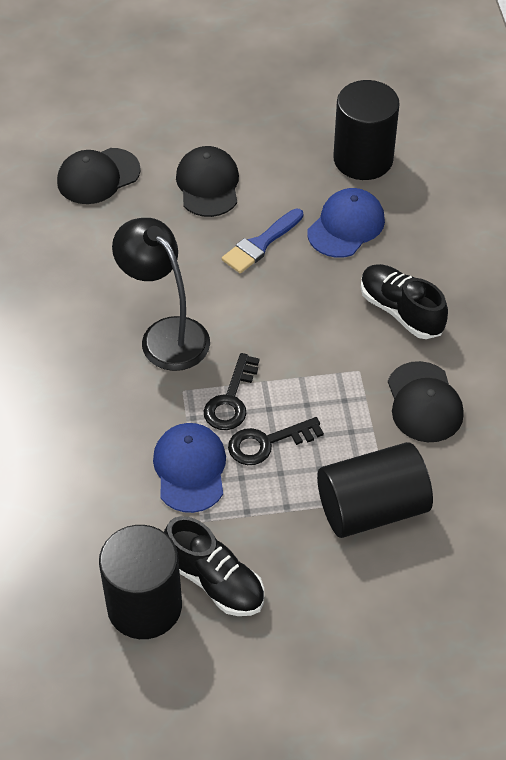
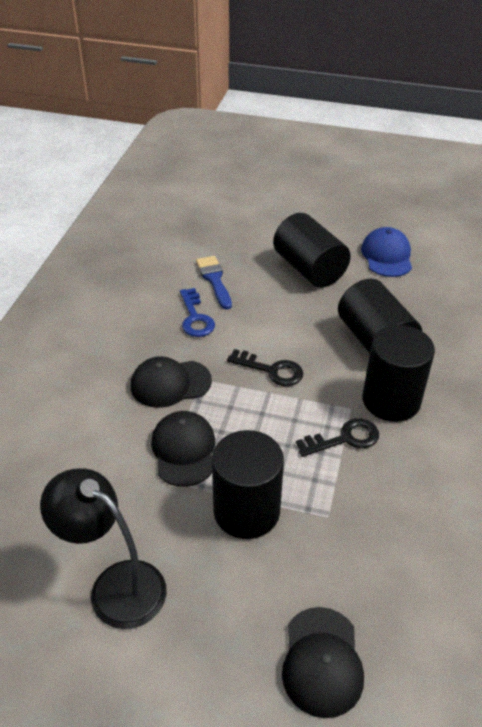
black cylinder: [99,525,182,639] [317,442,433,538] [333,80,400,180] = 3 -> [212,430,284,539] [273,213,351,288] [338,279,422,354] [363,325,435,422] = 4
black shoe: [164,516,264,616] [361,264,448,339] = 2 -> none = 0
blue cap: [153,423,226,513] [307,188,385,258] = 2 -> [361,227,412,277] = 1
blue key: none = 0 -> [180,288,215,337] = 1

